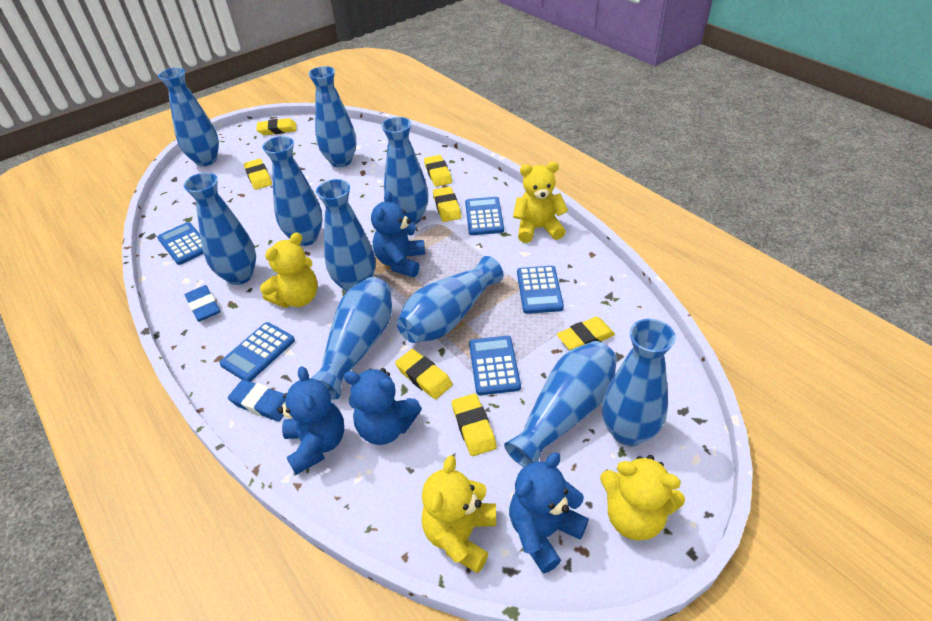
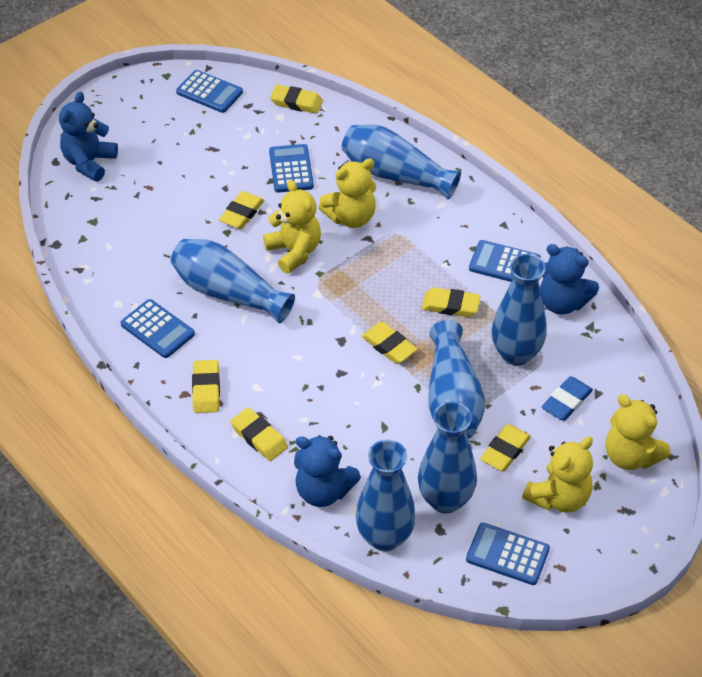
blue eraser: [185,285,220,322] [228,380,285,422] = 2 -> [541,376,593,421] = 1
blue teddy bear: [277,366,344,475] [343,368,422,445] [371,191,425,277] [509,452,589,574] = 4 -> [59,92,118,182] [294,435,361,507] [540,244,599,314] = 3
blue vase: [158,67,219,166] [184,173,256,285] [263,136,323,246] [309,66,356,167] [311,277,392,400] [316,179,376,292] [381,117,428,225] [397,256,503,343] [504,341,617,467] [602,319,676,446] = 10 -> [171,239,295,323] [341,124,461,199] [356,440,416,551] [418,402,477,513] [429,320,485,439] [492,254,547,365] = 6

